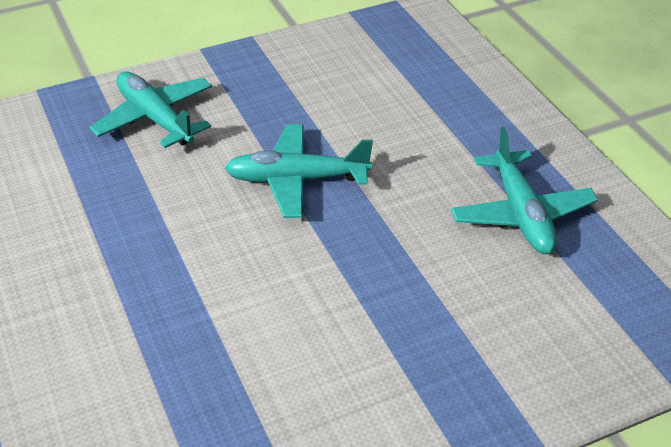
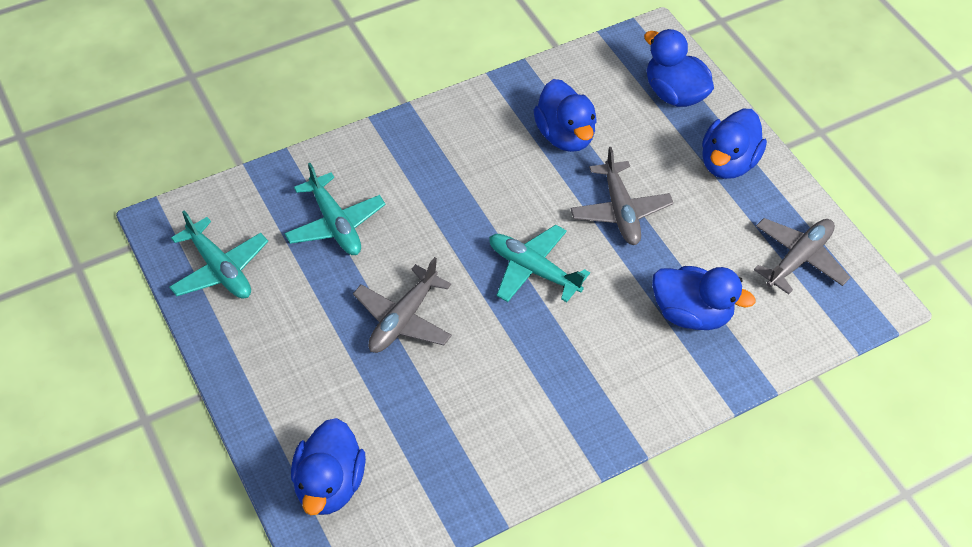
blue duck: none = 0 -> [291,418,366,515] [533,79,597,152] [644,29,714,107] [652,266,756,330] [702,109,767,179] = 5
grey plane: none = 0 -> [353,257,452,353] [570,147,674,245] [754,218,850,294] = 3

